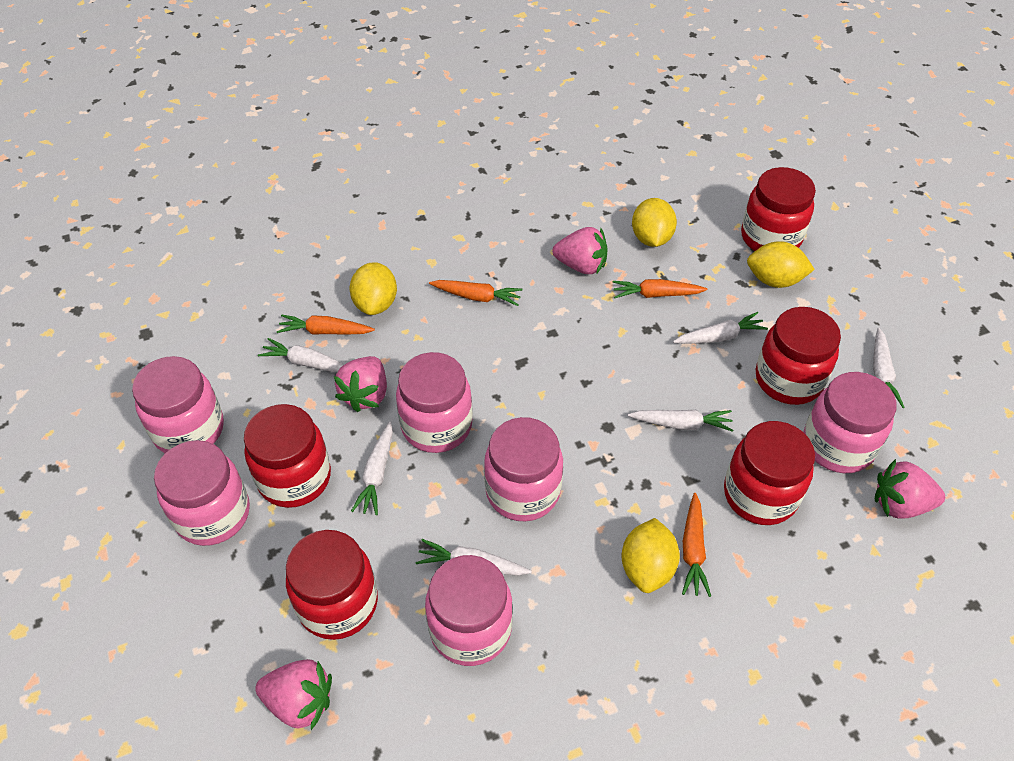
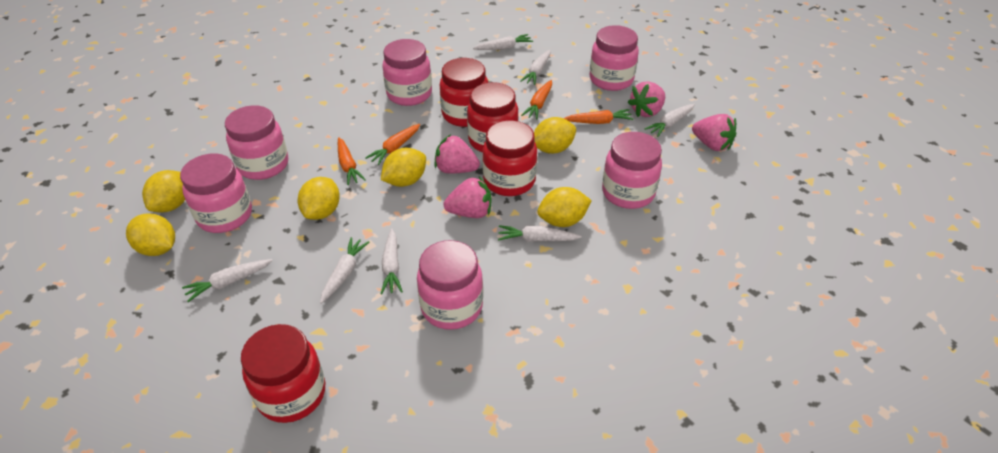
red jar: [244,404,331,508] [286,530,378,640] [724,421,815,525] [741,167,816,251] [756,307,841,405] = 5 -> [241,324,325,423] [440,58,488,127] [467,82,519,153] [482,120,537,196] = 4
white carrot: [258,338,345,373] [351,422,393,515] [416,539,532,576] [628,410,733,432] [673,312,768,344] [873,328,905,408] = 6 -> [182,259,273,302] [320,237,370,304] [380,228,403,294] [473,34,533,50] [498,225,582,242] [520,50,550,85] [645,104,695,137] = 7
yellow lemon: [349,262,397,315] [621,518,680,593] [632,198,677,247] [747,241,815,288] = 4 -> [126,214,175,256] [142,170,185,212] [298,177,340,220] [381,148,426,187] [534,117,576,154] [537,187,592,227] = 6

